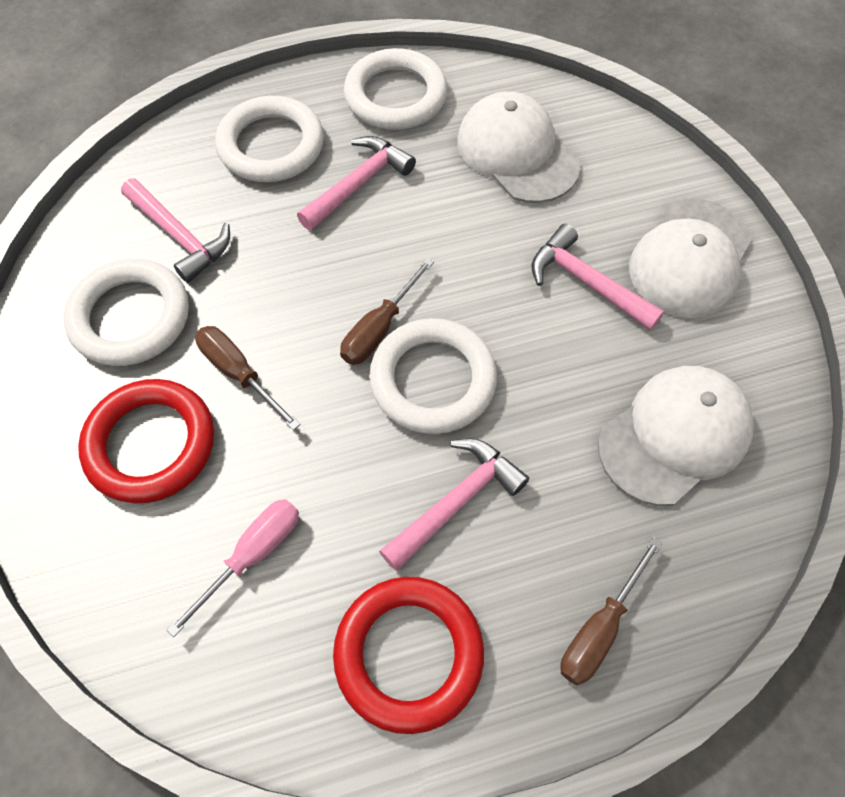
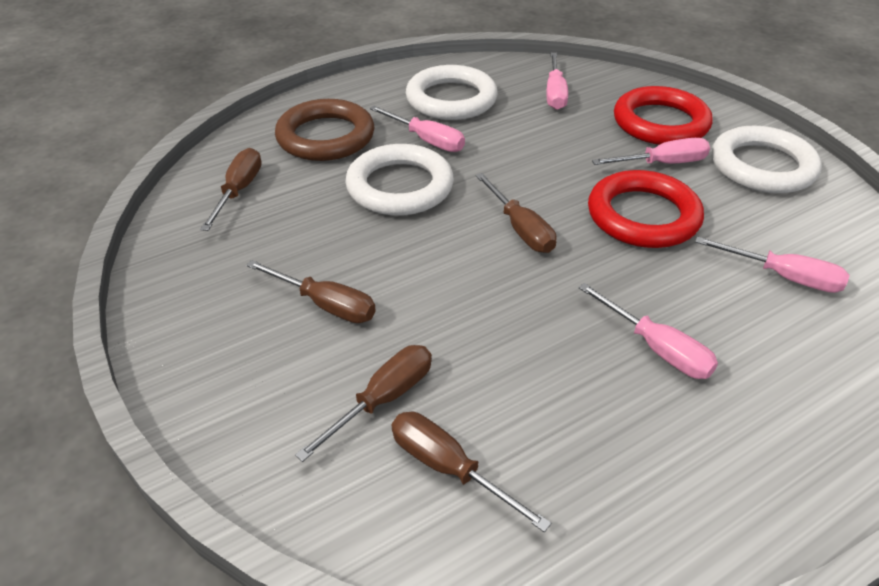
brown ring: none = 0 -> [275,99,374,161] = 1
brown screwdriver: [195,326,301,430] [340,258,434,365] [560,537,663,685] = 3 -> [200,148,262,231] [246,260,376,323] [295,345,432,462] [391,412,551,532] [476,173,556,253] = 5
pink hammer: [121,178,230,283] [297,136,416,230] [379,438,529,571] [531,224,664,330] = 4 -> none = 0
pink screwdriver: [167,499,299,637] = 1 -> [369,106,465,152] [546,53,568,110] [579,283,718,379] [592,138,710,165] [695,237,850,293] = 5
white cap: [457,91,580,203] [598,366,754,506] [629,199,752,318] = 3 -> none = 0
white ring: [64,259,189,366] [215,96,324,182] [344,48,448,130] [369,318,497,434] = 4 -> [345,144,454,216] [406,65,498,120] [711,126,822,194] = 3

